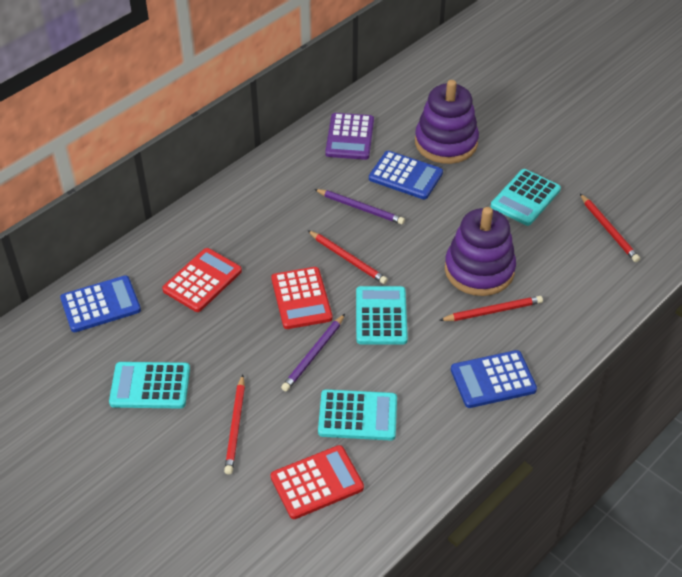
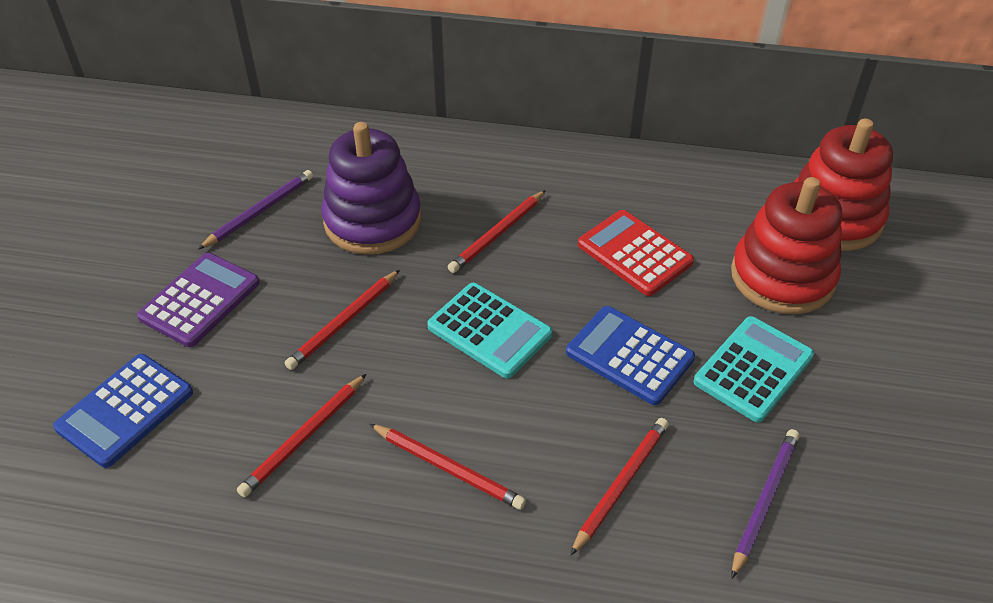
blue calculator: [60,275,141,332] [369,151,443,199] [451,350,537,408] = 3 -> [53,354,193,468] [566,306,695,405] = 2
purple stacking toy: [415,80,479,164] [445,207,516,296] = 2 -> [321,122,421,254] = 1
red calculator: [162,248,242,312] [271,267,332,329] [271,445,364,519] = 3 -> [578,210,694,296] = 1
red pencil: [224,374,245,475] [307,230,388,284] [439,296,543,321] [580,194,640,262] = 4 -> [237,374,366,497] [285,270,400,370] [370,424,526,510] [448,190,546,273] [570,418,669,556] = 5
red stacking toy: none = 0 -> [731,177,842,314] [794,119,893,251] = 2
turquoise calculator: [109,362,190,409] [318,389,397,441] [356,286,408,345] [491,169,561,226] = 4 -> [427,283,552,378] [694,316,814,422] = 2

